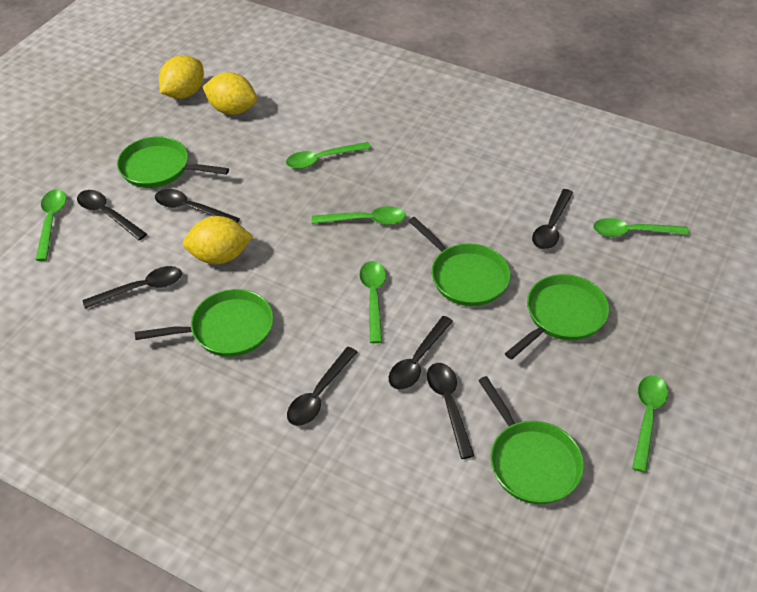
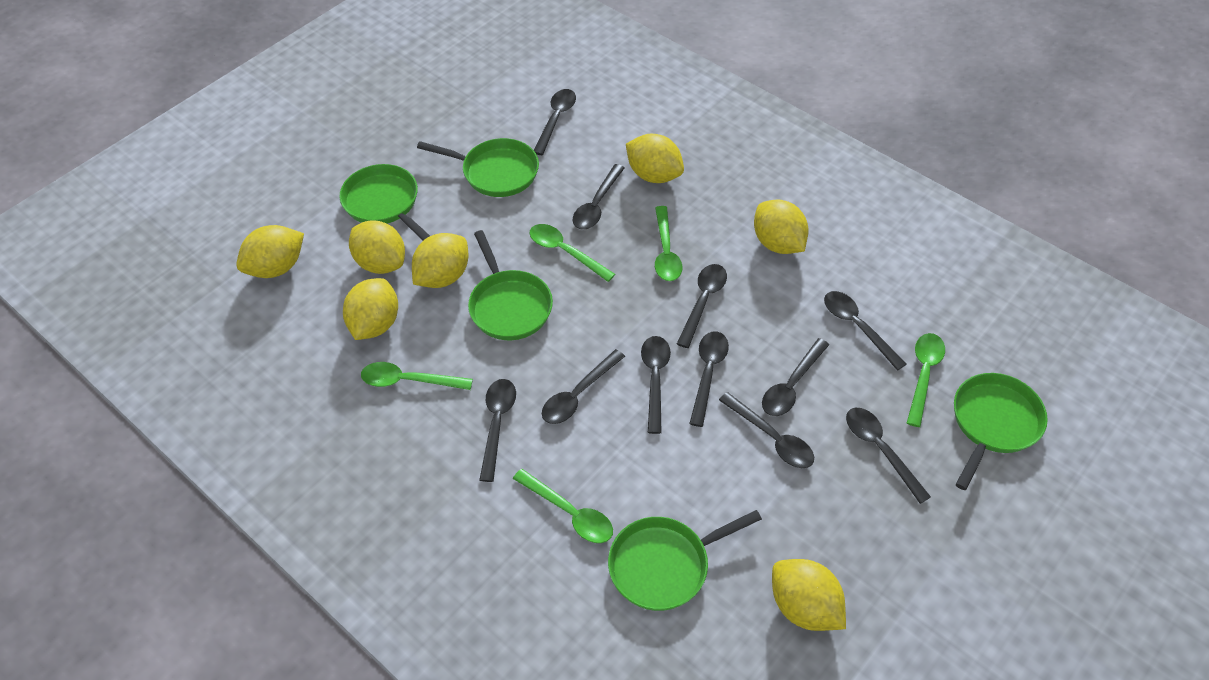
black spoon: [77,190,147,240] [82,266,182,309] [155,189,240,223] [287,347,357,426] [389,316,453,390] [427,363,474,459] [532,189,573,249] = 7 -> [479,379,516,482] [534,89,576,155] [542,349,625,424] [572,164,625,230] [641,336,671,434] [677,264,727,348] [689,331,729,427] [719,392,814,468] [762,338,829,416] [824,291,906,371] [846,408,931,504] = 11
green spoon: [35,189,67,261] [286,142,371,169] [312,206,406,225] [359,261,386,343] [593,218,689,237] [632,375,668,473] = 6 -> [361,362,473,390] [513,469,613,543] [529,224,615,282] [655,206,682,281] [907,333,945,427] = 5
yellow lemon: [159,55,204,99] [183,216,253,264] [203,72,257,115] = 3 -> [236,225,304,278] [343,278,398,340] [349,220,405,274] [412,233,468,288] [626,134,684,183] [754,200,809,254] [772,559,846,631] = 7

